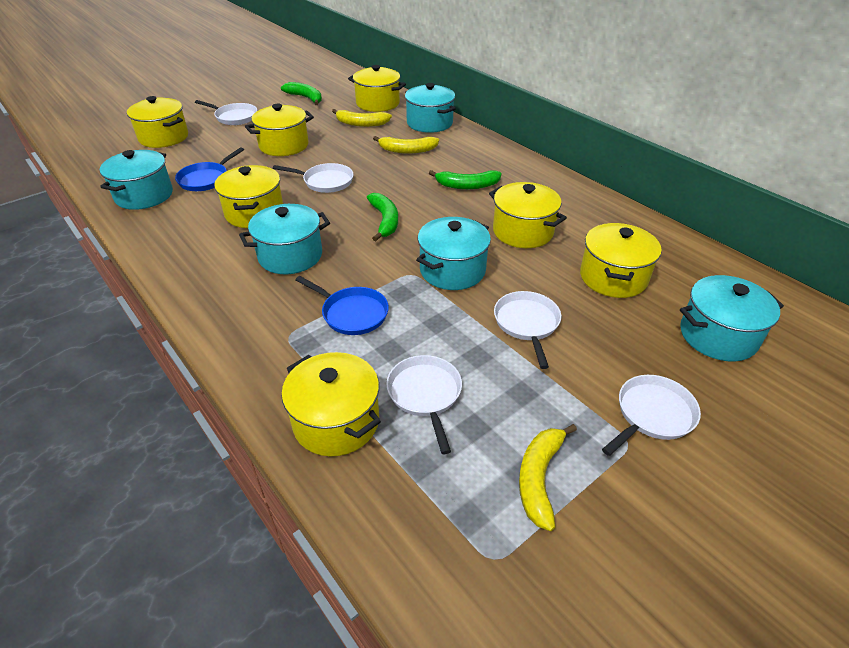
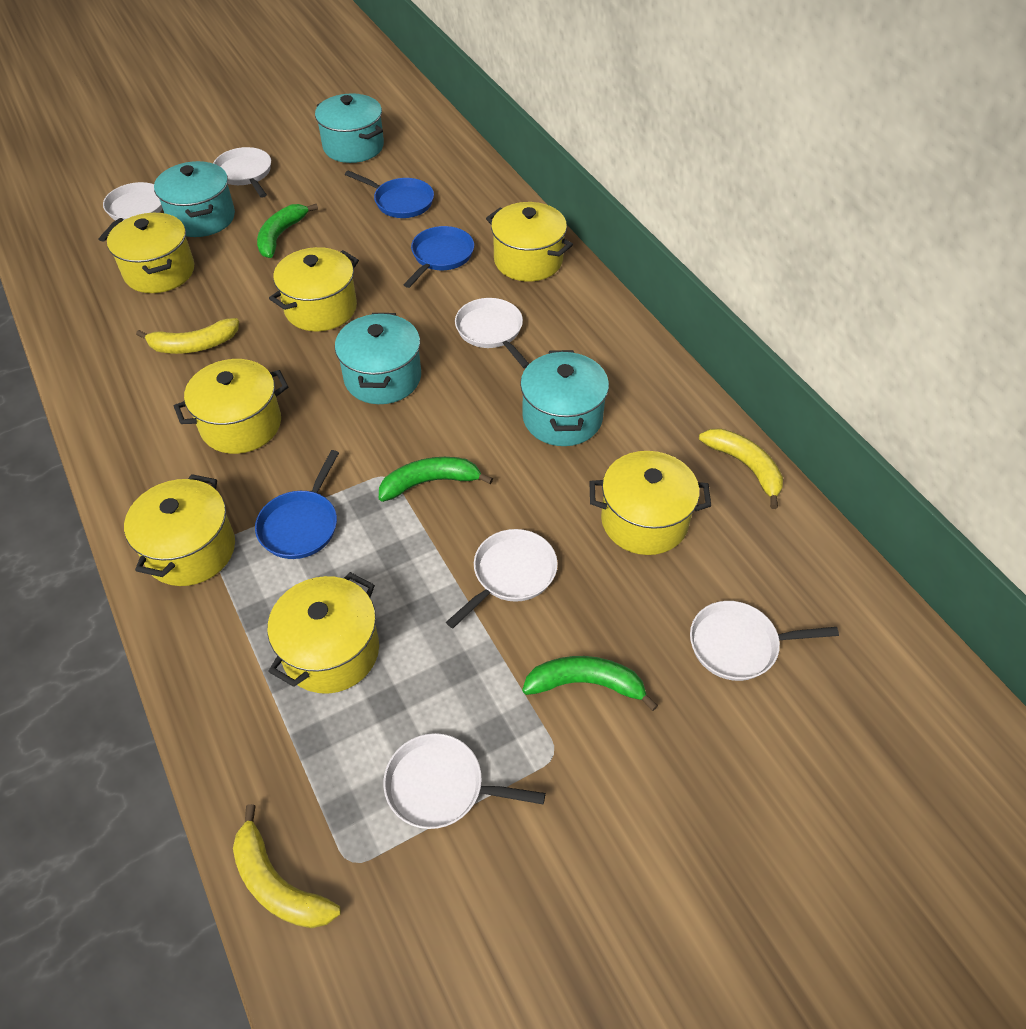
blue pan: [175,147,244,191] [296,276,389,335] = 2 -> [255,450,339,559] [345,170,434,218] [404,226,474,288] = 3
turquoise pot: [100,150,173,210] [239,204,330,274] [405,83,456,133] [416,217,491,290] [680,275,784,361] = 5 -> [154,161,235,237] [315,93,384,163] [335,313,421,404] [520,350,609,446] = 4
white pan: [195,100,257,125] [273,163,353,193] [386,355,462,454] [494,291,561,369] [602,375,701,456] = 5 -> [99,182,163,241] [213,147,271,198] [383,733,545,829] [446,529,558,628] [455,298,529,368] [690,601,839,681] = 6

